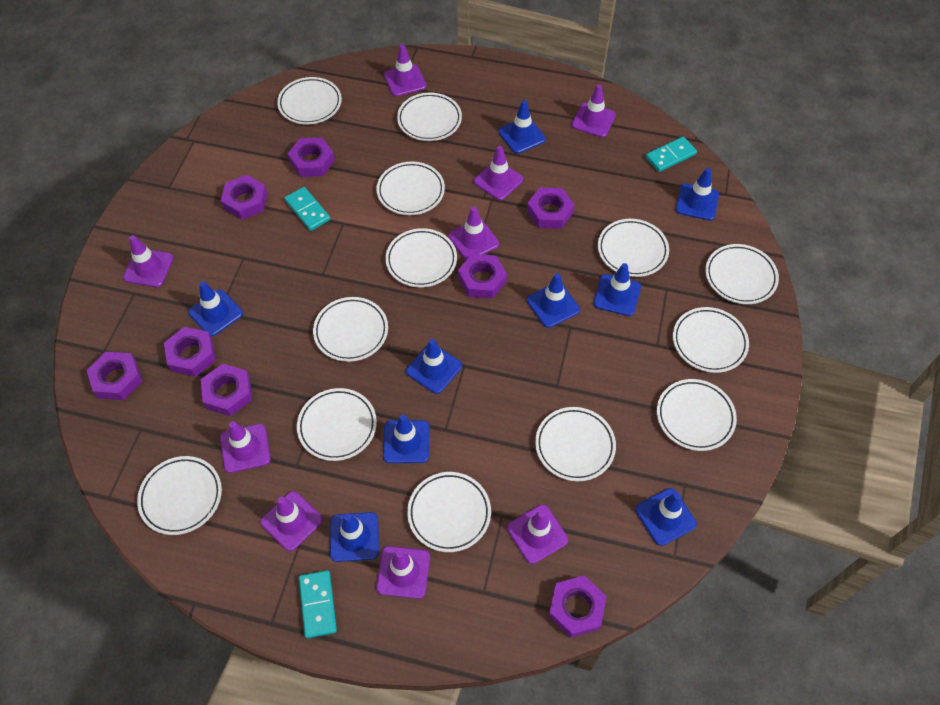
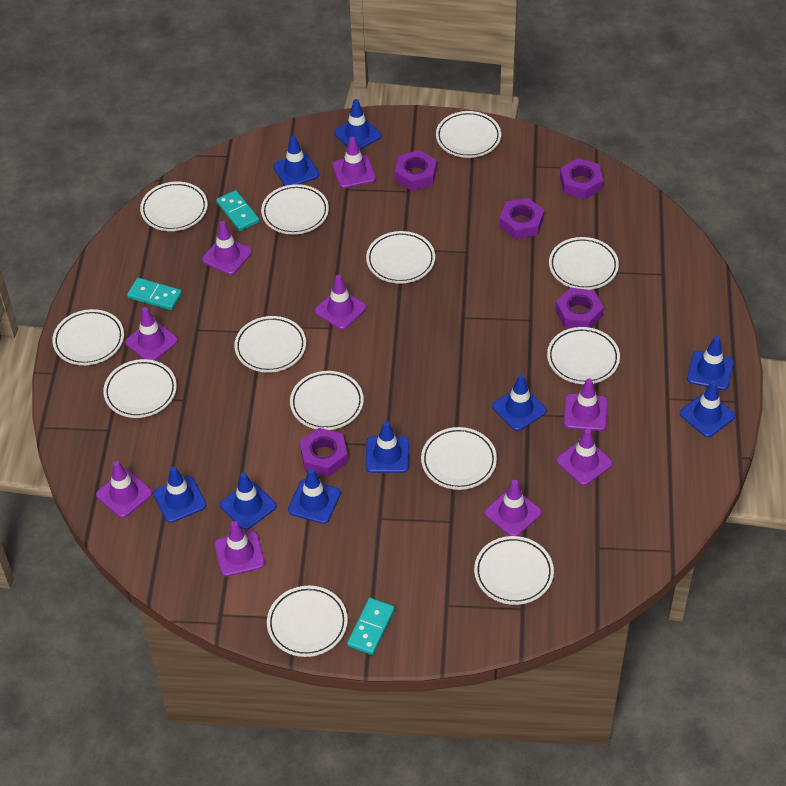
purple nut: [86,352,142,400] [164,327,216,377] [201,364,252,416] [221,175,268,220] [288,137,335,177] [458,254,507,299] [527,188,575,229] [548,576,607,638] = 8 -> [300,428,348,477] [395,150,437,191] [499,198,544,239] [555,287,604,328] [560,158,603,199] = 5

